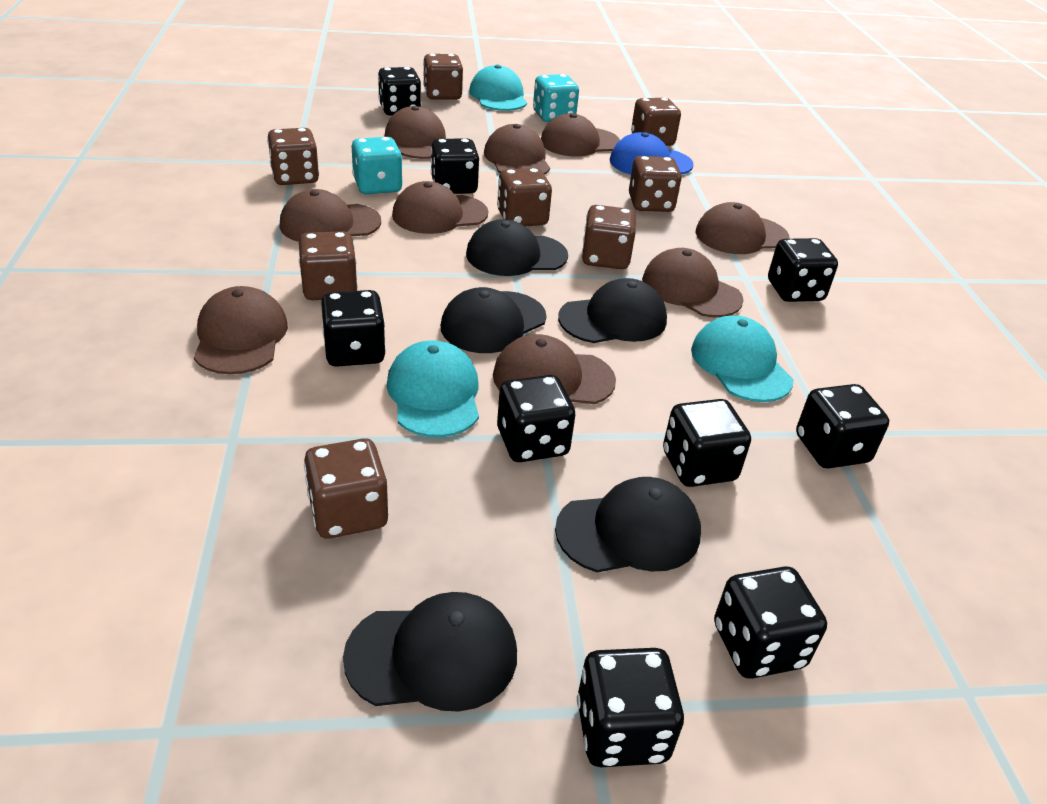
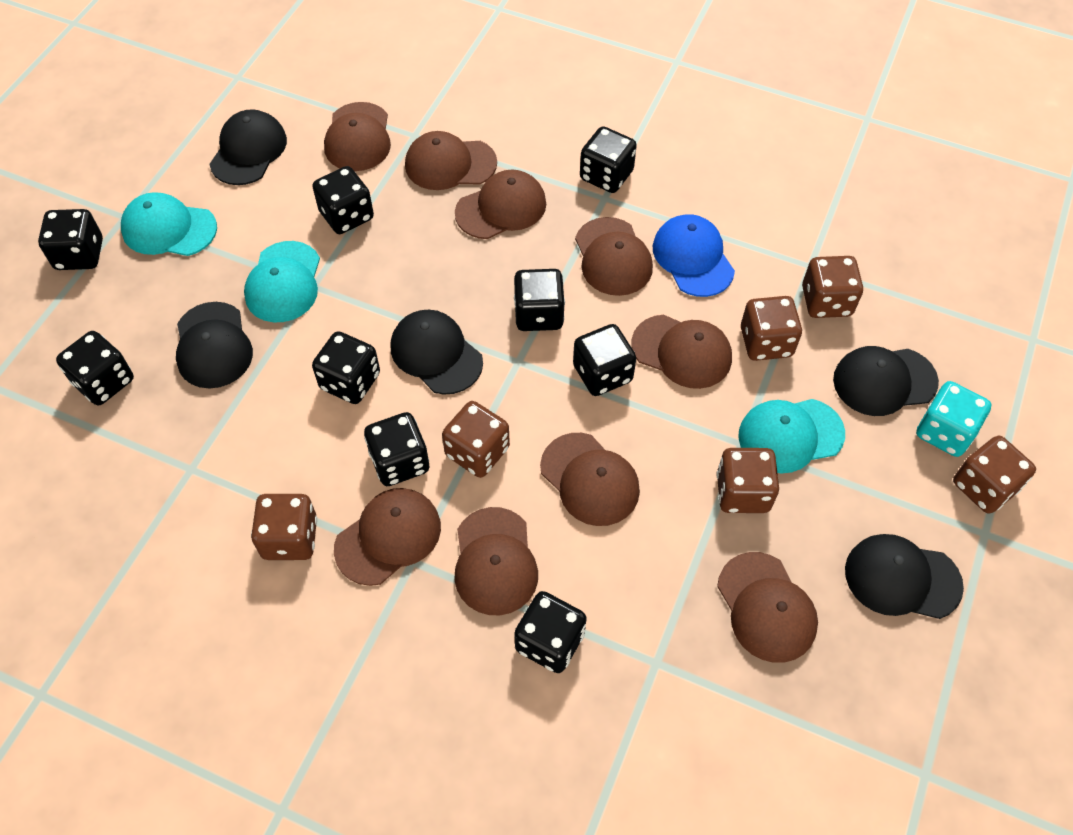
brown dice: [267,128,319,185] [299,231,358,300] [304,438,388,539] [423,54,463,99] [497,168,552,226] [582,205,636,269] [629,156,682,212] [631,98,681,146] = 8 -> [251,494,317,560] [442,401,510,478] [717,448,779,513] [741,296,802,361] [802,256,863,318] [953,436,1036,514] = 6
turquoise dice: [352,137,403,194] [533,74,579,122] = 2 -> [916,381,992,457] = 1

